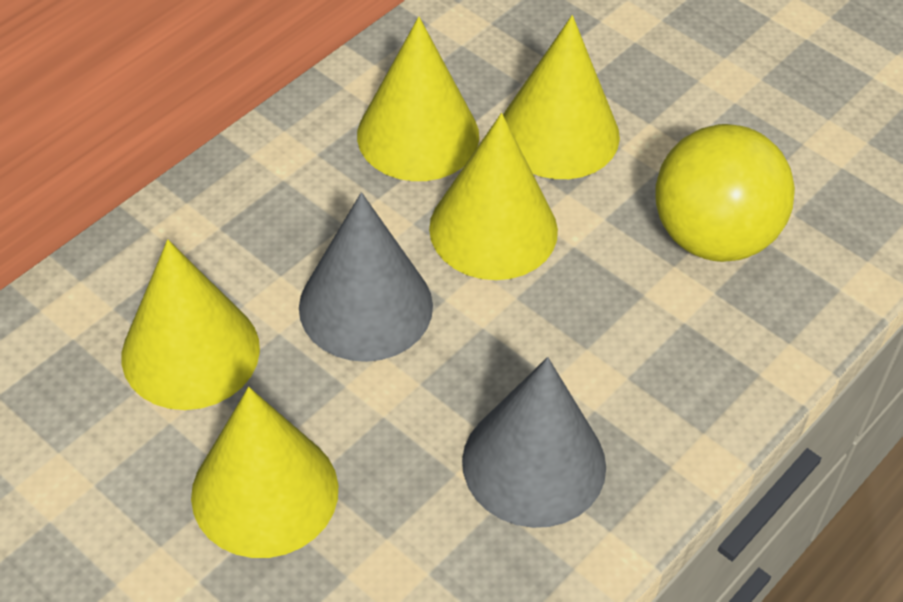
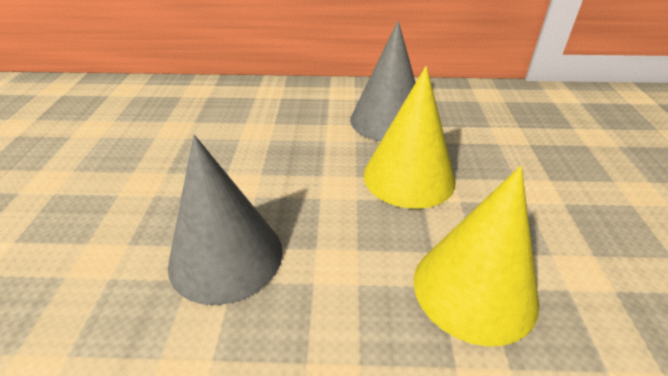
yellow ball: [655,124,795,262] = 1 -> none = 0
yellow cone: [122,240,260,410] [191,387,338,558] [357,17,479,181] [429,113,558,280] [503,15,620,179] = 5 -> [364,66,456,209] [414,166,539,346] = 2

